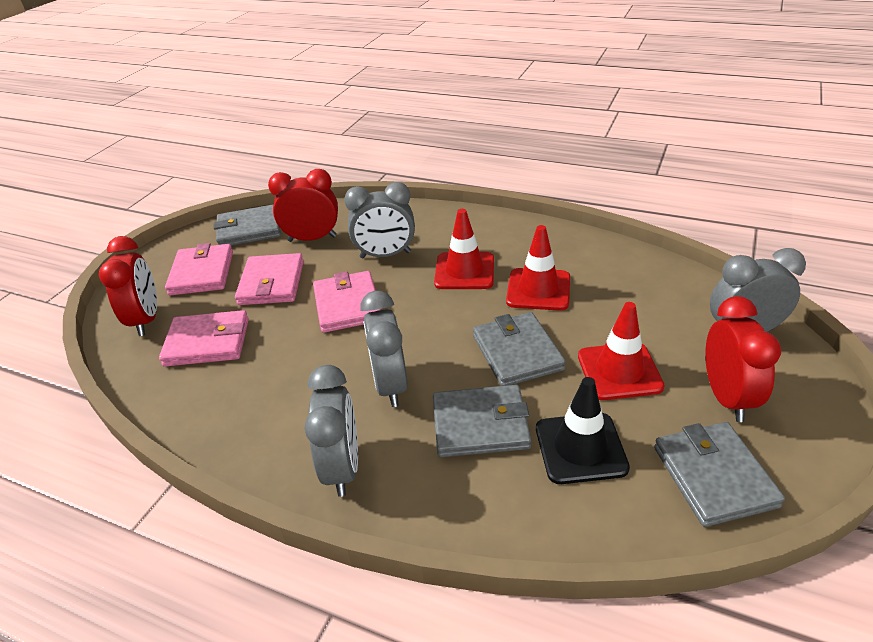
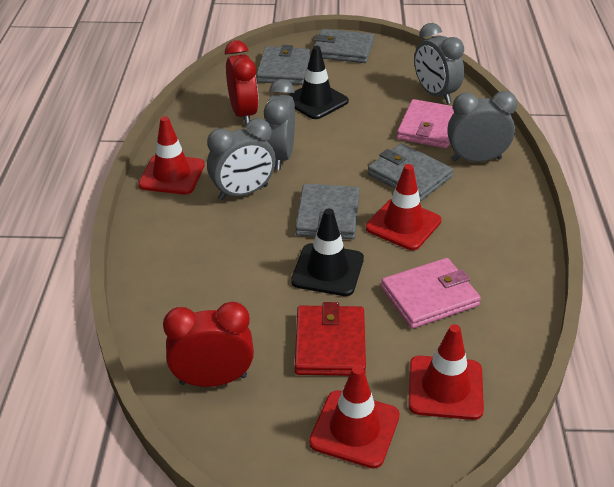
black traffic cone: [536,377,630,484] = 1 -> [288,46,349,119] [291,209,364,296] = 2
pink wallet: [159,310,249,366] [165,243,233,296] [235,253,304,305] [313,271,381,333] = 4 -> [381,258,481,329] [397,99,454,148] = 2
red clock: [99,236,157,336] [268,169,338,242] [705,296,781,422] = 3 -> [163,302,254,387] [225,40,259,125] = 2
red traffic cone: [434,209,494,289] [506,225,570,311] [578,302,665,400] = 3 -> [138,116,205,195] [309,365,400,469] [366,164,441,250] [408,324,484,420] = 4
red wallet: none = 0 -> [295,302,366,376] = 1

